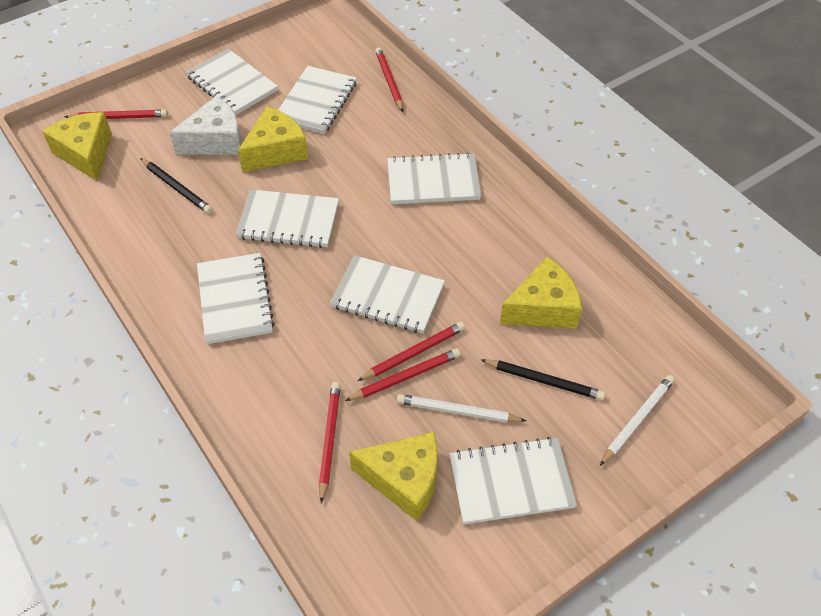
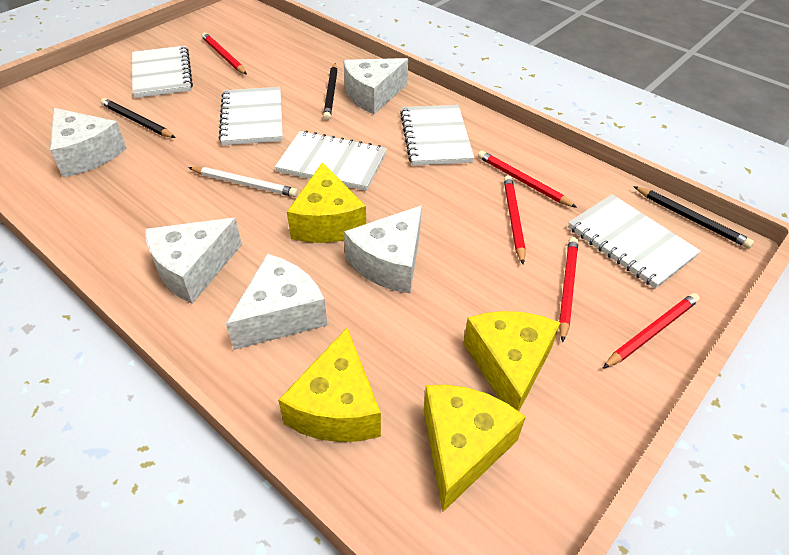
black pencil: [140,158,213,214] [480,359,605,400] = 2 -> [101,98,176,138] [323,63,337,121] [633,186,754,249] = 3
white cheese: [169,96,242,155] = 1 -> [50,108,127,177] [145,218,242,303] [226,254,327,350] [343,58,408,114] [344,205,422,293] = 5
white notebook: [186,49,278,115] [197,253,275,344] [236,189,339,248] [278,66,357,134] [330,255,445,333] [387,152,481,204] [449,437,577,524] = 7 -> [132,46,193,98] [219,87,283,145] [275,131,387,191] [400,105,474,165] [568,194,701,289] = 5
white pencil: [397,394,527,422] [600,375,675,466] = 2 -> [188,167,298,197] = 1

